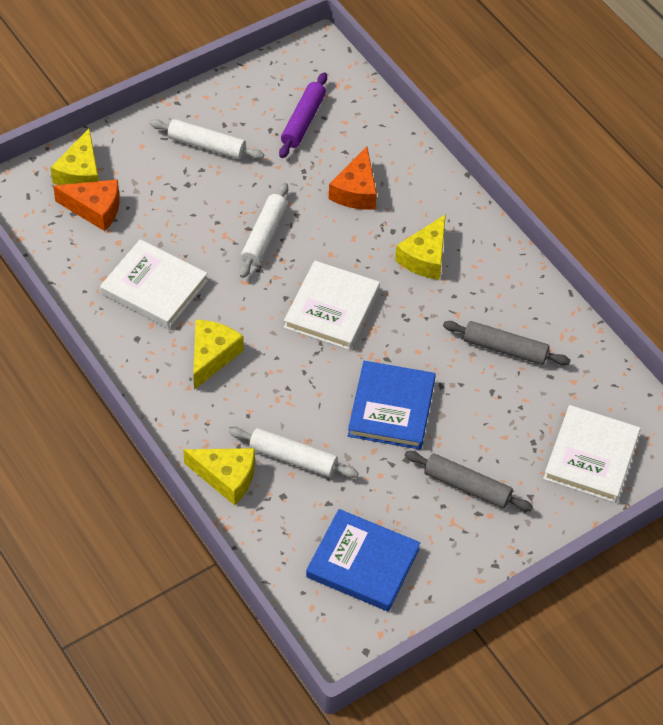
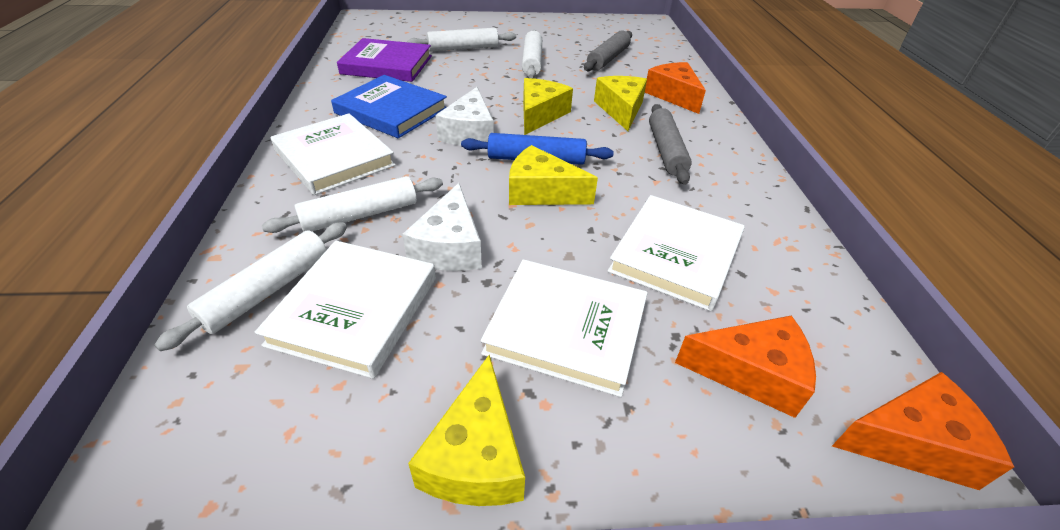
blue book: [306,509,420,611] [348,361,436,450] = 2 -> [331,75,447,138] = 1
blue rolling pin: none = 0 -> [461,133,614,165] = 1
orange cheese: [53,179,120,231] [329,147,377,210] = 2 -> [645,62,706,114] [675,315,816,418] [832,372,1014,490] = 3
purple book: none = 0 -> [337,38,432,82] = 1
purple rolling pin: [279,72,327,158] = 1 -> none = 0
white book: [100,239,208,328] [284,261,380,350] [543,405,641,503] = 3 -> [255,241,436,379] [271,113,396,195] [481,259,647,397] [608,195,745,311] = 4
white cheese: none = 0 -> [402,183,482,271] [436,87,494,145] = 2
white rolling pin: [150,119,264,159] [229,427,359,478] [239,183,288,278] = 3 -> [154,222,347,351] [262,176,443,233] [407,28,516,51] [522,30,542,78] = 4

